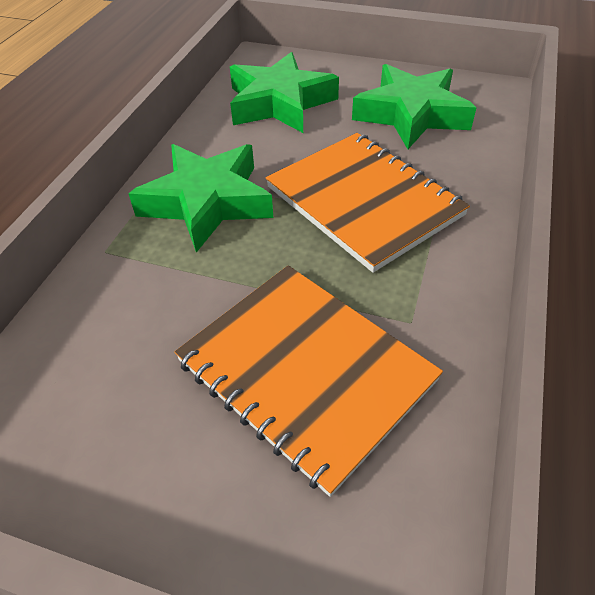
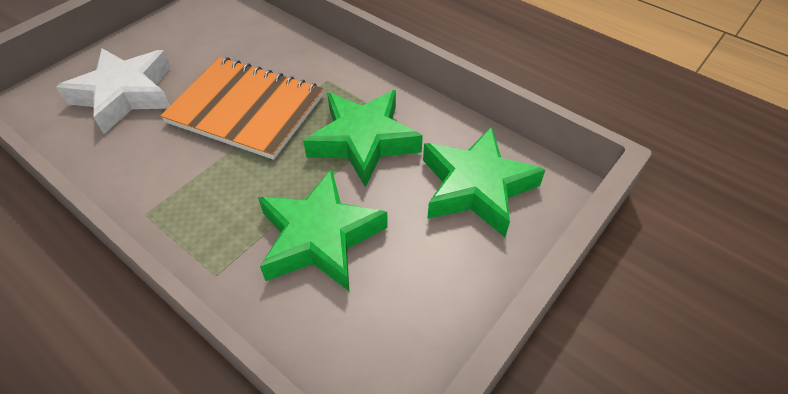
orange notebook: [174,265,443,497] [266,133,470,273] = 2 -> [160,57,324,160] = 1
white star: none = 0 -> [56,48,171,134] = 1

